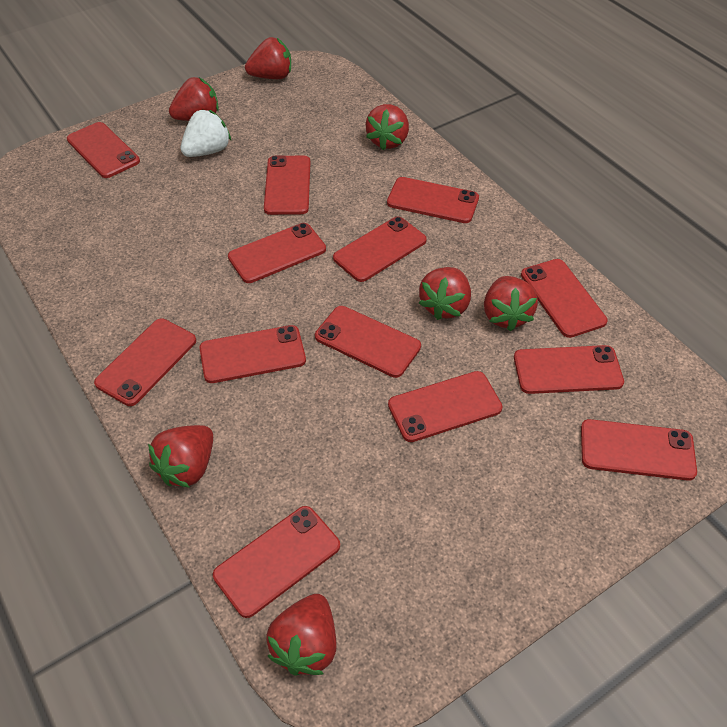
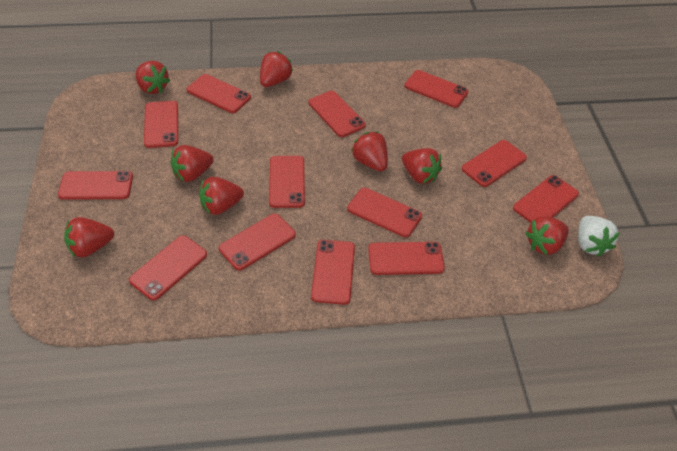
red strawberry: [148,425,213,488] [169,77,219,121] [245,37,291,79] [266,594,337,675] [365,104,409,150] [419,267,471,320] [484,276,538,331] = 7 -> [64,217,114,257] [135,61,170,94] [171,145,214,182] [199,177,244,215] [260,51,293,87] [351,132,388,171] [402,148,442,184] [525,216,569,255] = 8

